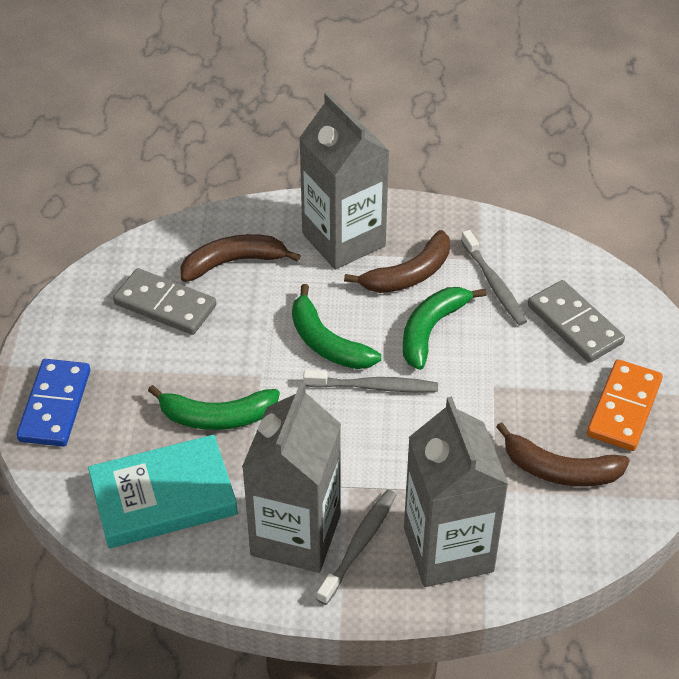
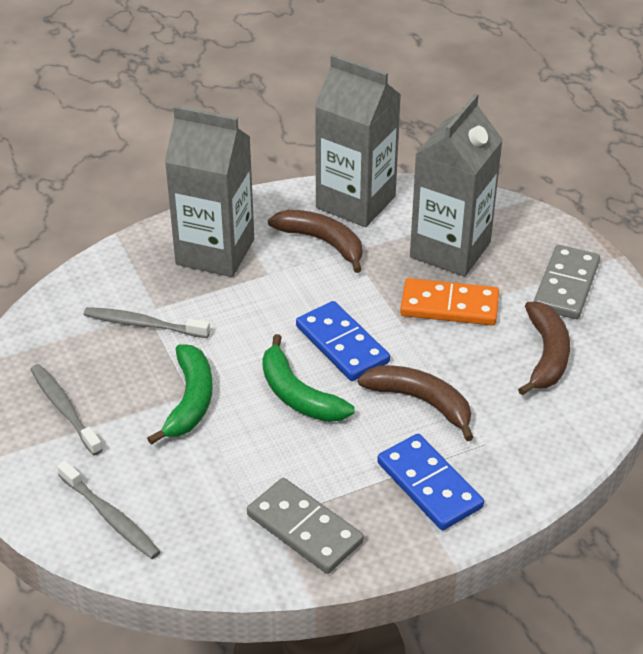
blue domino: [16,359,90,447] = 1 -> [296,301,390,381] [377,434,484,530] = 2
green banana: [148,385,280,430] [292,284,381,369] [403,287,487,370] = 3 -> [147,345,213,445] [262,334,354,422] = 2
turquoise book: [88,435,238,548] = 1 -> none = 0

